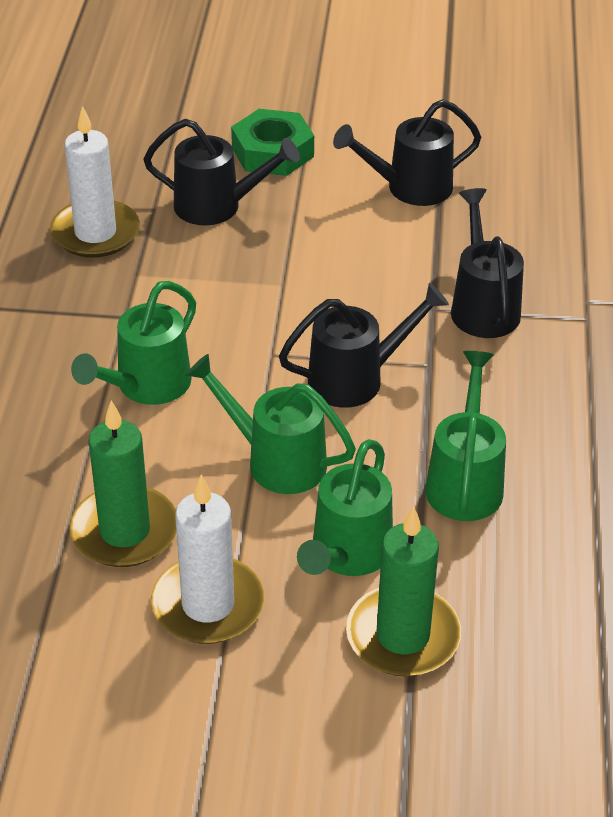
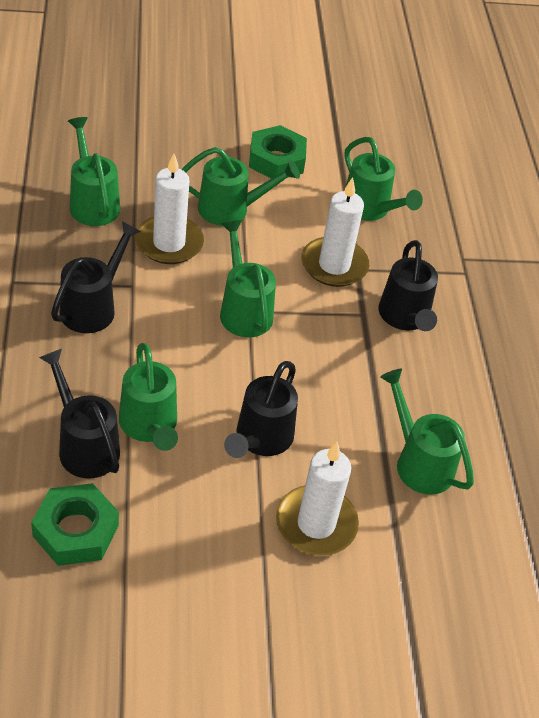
green candle: [69,401,177,567] [346,506,461,676] = 2 -> none = 0
green nut: [231,109,314,176] = 1 -> [31,483,119,566] [249,125,307,179] = 2
green watering can: [71,281,196,405] [186,354,356,494] [297,439,393,576] [425,351,506,521] = 4 -> [68,117,120,226] [119,343,178,451] [182,147,300,226] [220,220,276,338] [344,137,423,221] [380,368,474,495] = 6
white candle: [50,106,140,258] [151,475,264,644] = 2 -> [135,153,204,264] [276,442,359,556] [301,177,369,287] = 3

